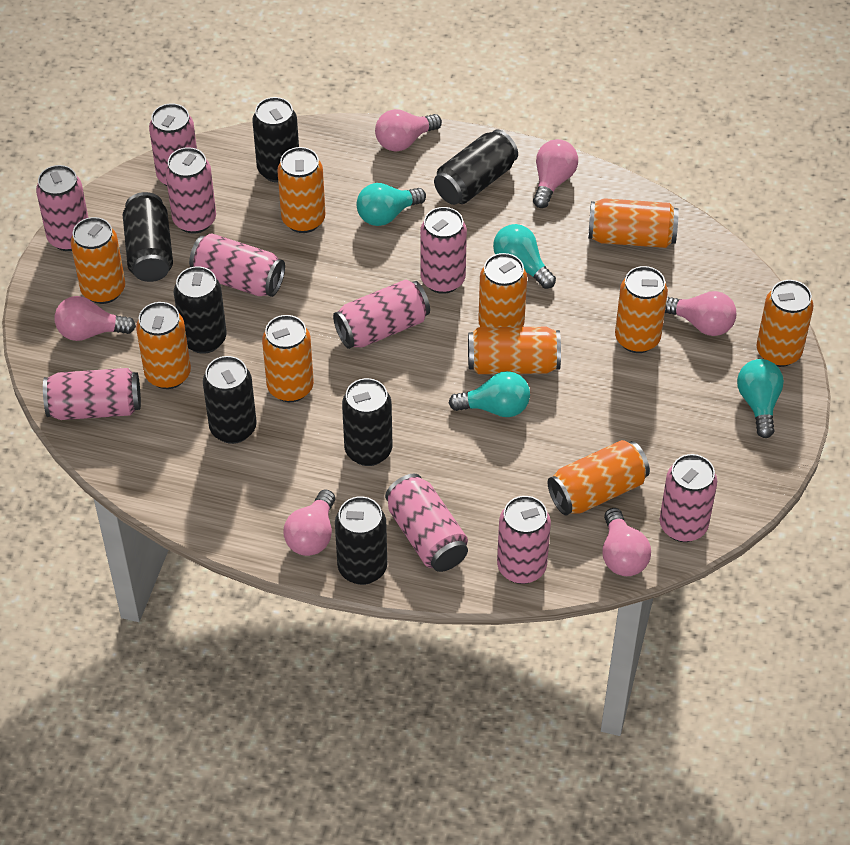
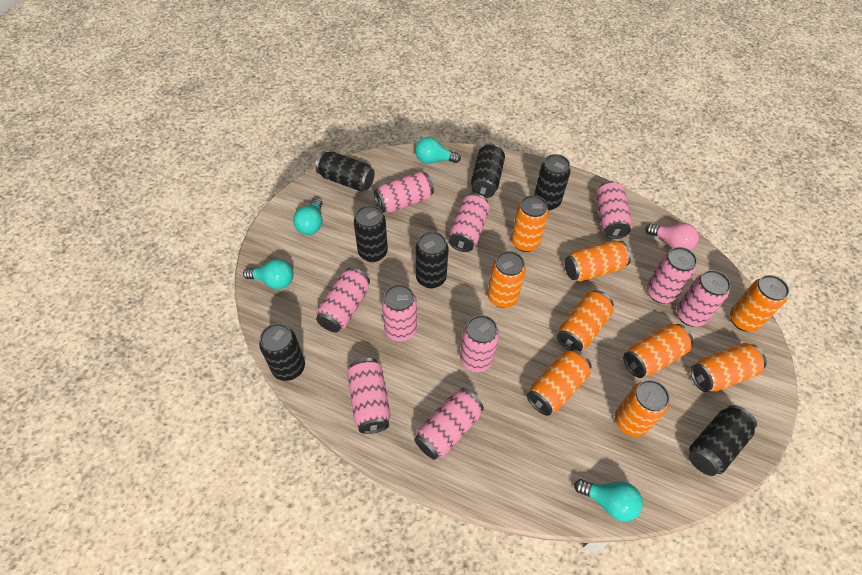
orange can: [71,217,125,304] [136,302,191,389] [262,315,314,402] [277,147,325,233] [468,327,561,374] [478,253,527,327] [548,440,650,516] [588,198,679,248] [615,266,668,353] [757,280,814,367] = 10 -> [487,251,526,308] [511,195,548,252] [527,349,591,416] [557,290,614,352] [565,240,631,282] [615,380,670,437] [623,323,693,378] [691,343,767,392] [730,275,789,331] = 9
pink light bulb: [55,296,136,341] [283,489,335,556] [375,109,442,151] [533,139,578,208] [602,508,651,576] [665,291,736,336] = 6 -> [646,223,699,250] = 1

